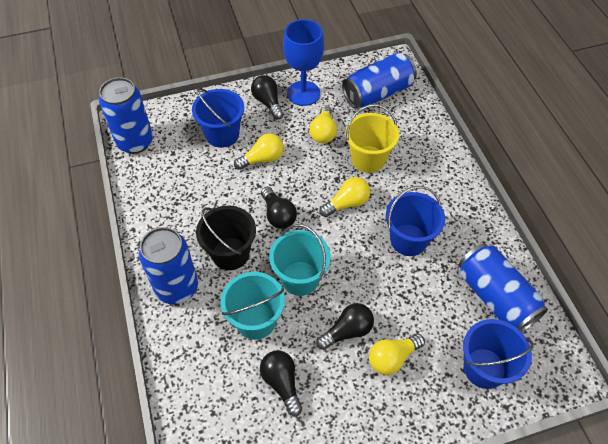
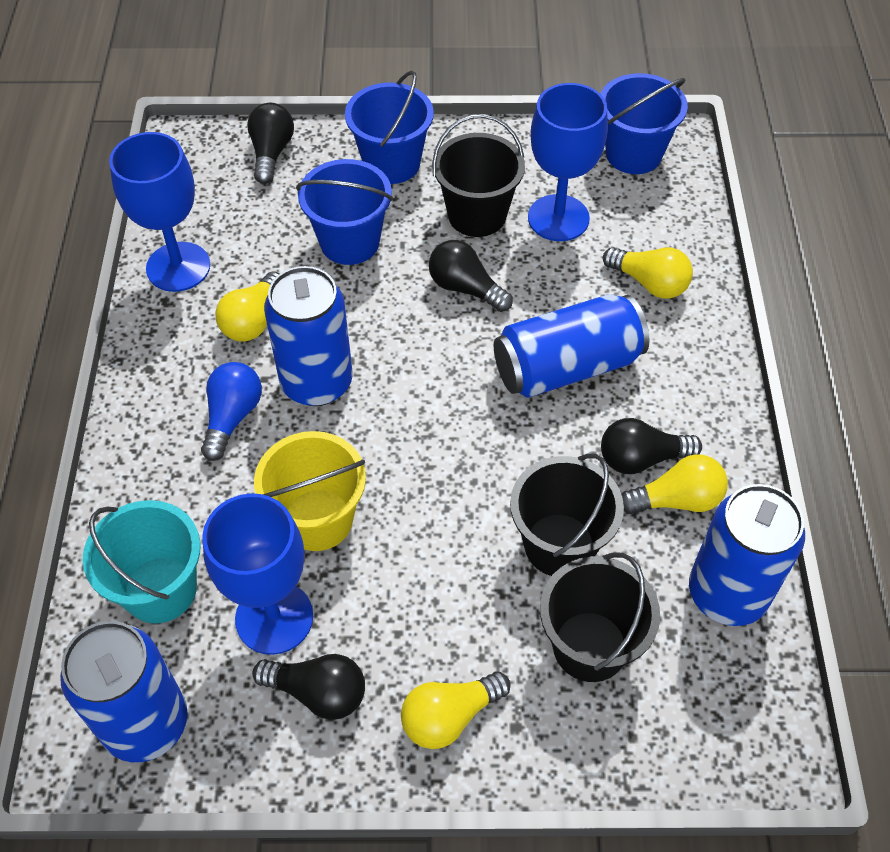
black bucket: [196,206,256,270] = 1 -> [432,114,525,237] [510,453,624,576] [540,552,660,682] = 3
blue goblet: [283,19,324,106] = 1 -> [109,132,210,292] [202,493,313,655] [528,83,608,241] = 3
blue light bulb: none = 0 -> [201,362,262,461] = 1
turquoise bucket: [221,272,285,340] [269,224,331,296] = 2 -> [82,500,201,624] = 1

